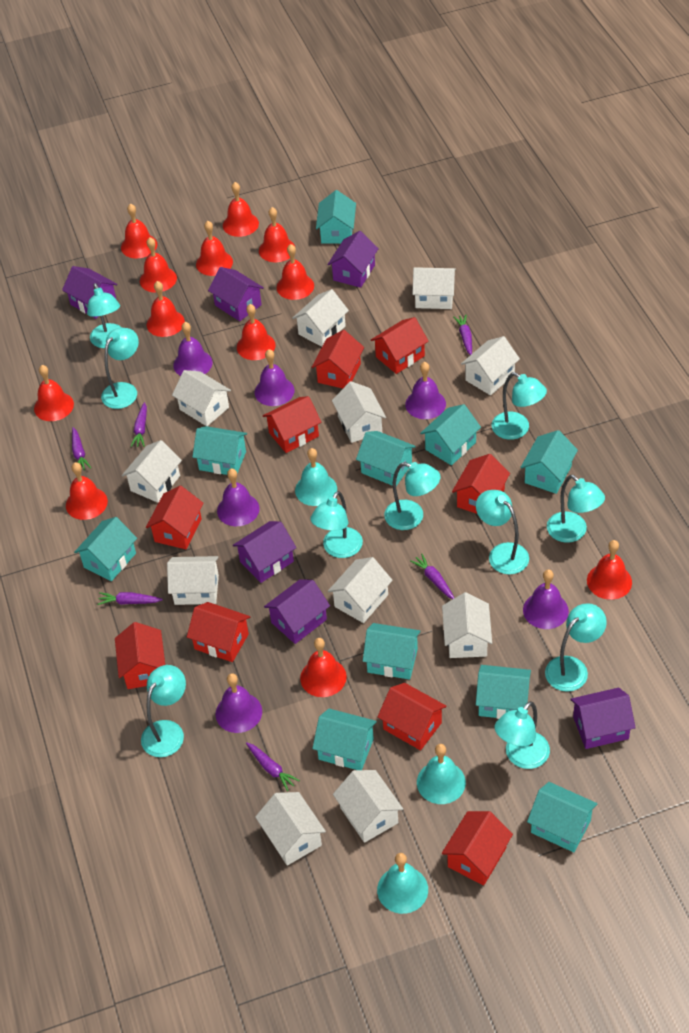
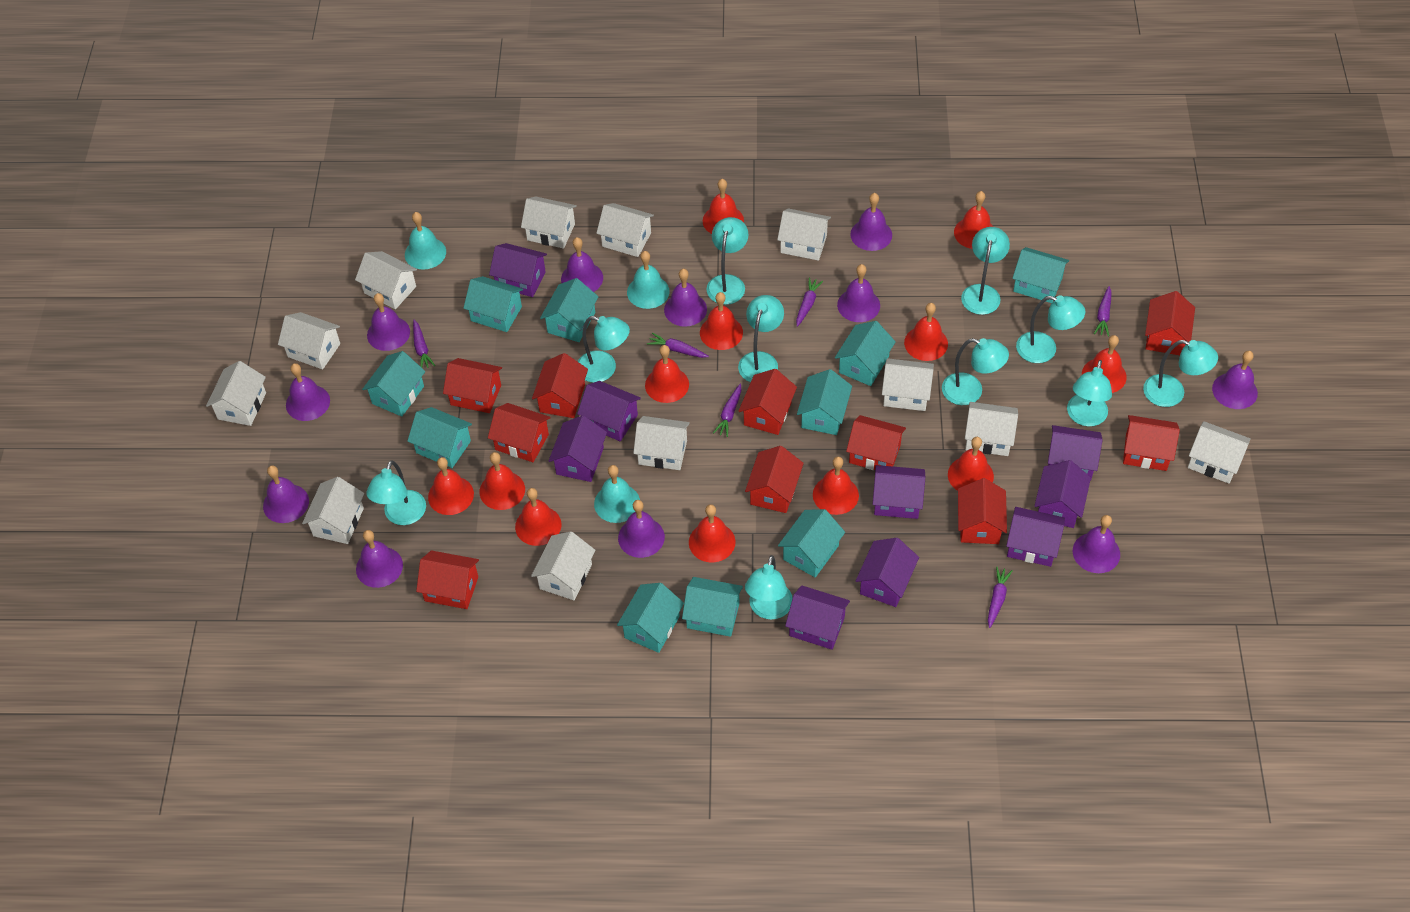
purple bell: [173,322,213,376] [215,673,262,733] [217,468,260,526] [255,349,294,406] [405,362,446,419] [523,570,569,629] = 6 -> [263,466,309,523] [286,363,330,421] [356,530,403,588] [367,293,410,351] [561,237,603,292] [618,500,665,558] [664,269,707,327] [837,264,880,322] [850,193,892,251] [1073,515,1120,573] [1212,351,1258,409] = 11
purple house: [62,266,118,319] [208,267,264,321] [233,521,296,583] [264,579,330,644] [327,231,379,288] [570,688,636,749] = 6 -> [489,243,547,297] [549,415,607,482] [577,381,641,441] [785,585,850,650] [856,538,919,607] [873,465,925,519] [1006,507,1065,567] [1035,460,1091,528] [1048,425,1103,481] = 9
red house: [115,622,165,689] [146,486,204,549] [187,602,250,662] [263,396,321,453] [311,330,364,389] [371,317,429,374] [377,683,447,750] [442,811,513,886] [452,454,510,514] = 9 -> [416,550,479,609] [443,358,502,413] [488,403,551,462] [532,353,588,418] [738,369,797,435] [745,446,804,513] [846,415,906,470] [958,478,1007,544] [1123,415,1180,471] [1145,291,1195,355] = 10
white house: [122,440,182,503] [167,556,219,605] [172,370,231,426] [255,792,326,866] [292,289,349,347] [328,557,393,623] [332,381,386,443] [333,770,403,843] [412,267,456,309] [442,592,492,658] [461,336,520,395] = 11 -> [206,361,266,426] [278,312,340,370] [302,477,364,544] [355,251,417,309] [521,196,577,248] [531,531,596,600] [596,203,654,257] [633,416,690,470] [777,208,831,261] [882,358,934,411] [965,402,1018,456] [1188,421,1251,484] = 12

